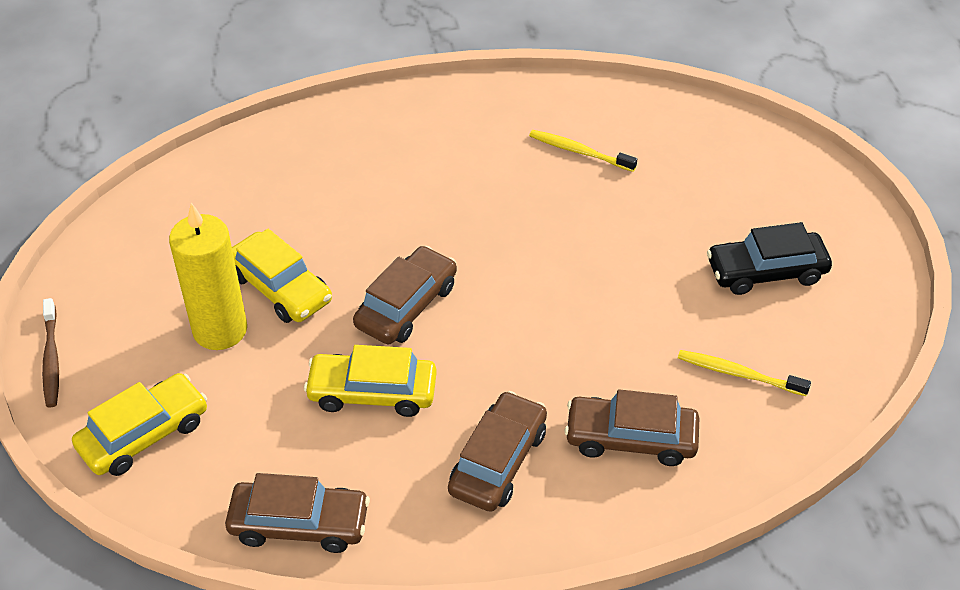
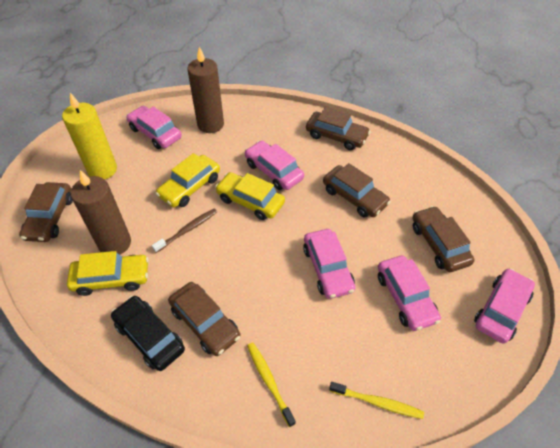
brown candle: none = 0 -> [71,170,131,255] [187,47,224,133] = 2
brown car: [225,473,370,553] [353,246,457,344] [448,391,547,512] [564,389,699,466] = 4 -> [19,182,73,242] [168,282,241,356] [306,107,371,150] [323,163,391,218] [412,206,474,272] = 5
pink car: none = 0 -> [126,106,182,149] [245,141,304,190] [303,229,355,299] [378,256,441,331] [474,268,535,344] = 5

